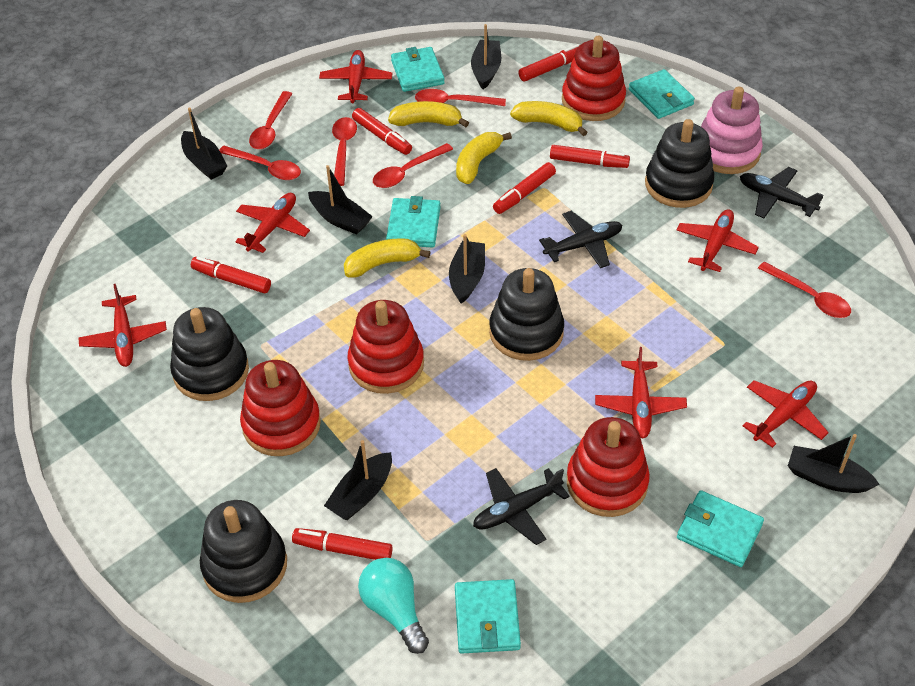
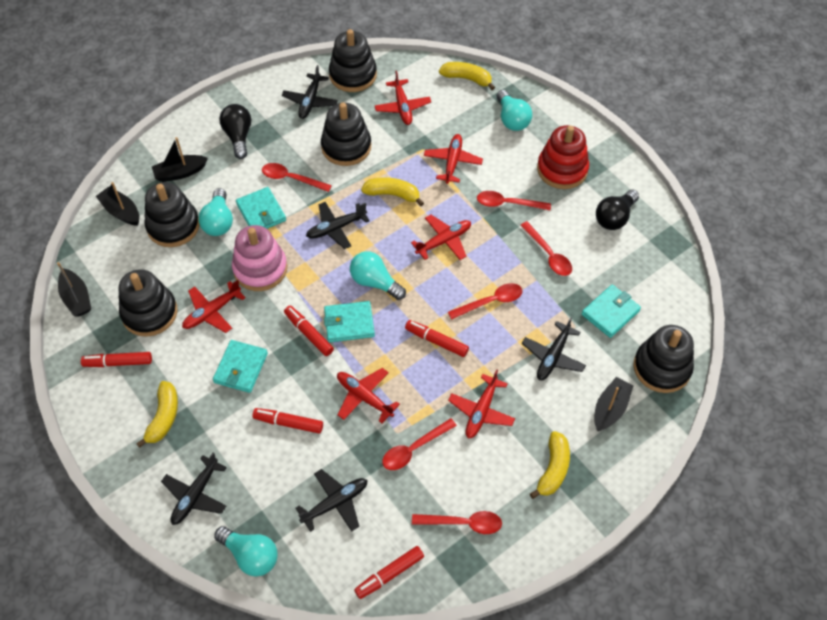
black boat: [181,108,227,180] [308,165,373,235] [324,440,392,520] [449,234,485,303] [471,24,501,89] [788,434,879,493] = 6 -> [57,262,91,317] [96,182,139,226] [152,137,208,182] [594,377,634,431] = 4
black light bulb: none = 0 -> [219,104,251,159] [596,190,639,230] = 2
black plane: [473,468,570,545] [539,211,622,268] [740,167,823,218] = 3 -> [161,453,227,525] [282,65,338,119] [296,469,367,532] [306,202,370,249] [522,317,586,380] = 5
black stacking toy: [170,307,249,401] [200,500,287,603] [489,268,564,361] [645,119,715,208] = 4 -> [118,269,177,337] [144,182,200,247] [321,102,371,166] [329,29,377,92] [634,325,694,393] = 5
red marker: [191,256,271,294] [292,528,393,560] [352,108,412,155] [493,162,556,214] [518,44,580,81] [550,145,630,168] = 6 -> [81,352,152,367] [252,408,323,434] [284,306,334,356] [354,546,424,599] [405,320,469,357] = 5
red stacking toy: [240,360,321,456] [347,300,424,394] [562,36,626,121] [567,417,650,517] = 4 -> [537,125,589,189] = 1
turquoise light bulb: [358,558,429,654] = 1 -> [198,188,233,236] [214,526,278,577] [350,251,406,300] [496,90,532,131] = 4
turquoise wallet: [386,196,440,247] [391,47,445,92] [455,579,521,654] [629,69,695,119] [677,490,764,567] = 5 -> [213,340,268,393] [236,187,286,229] [324,301,375,342] [582,285,641,338] = 4

